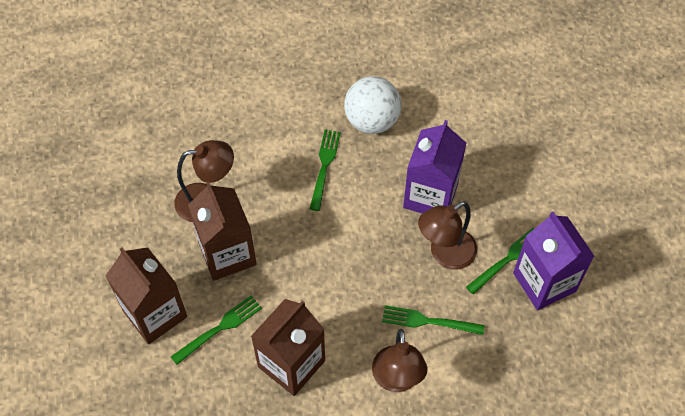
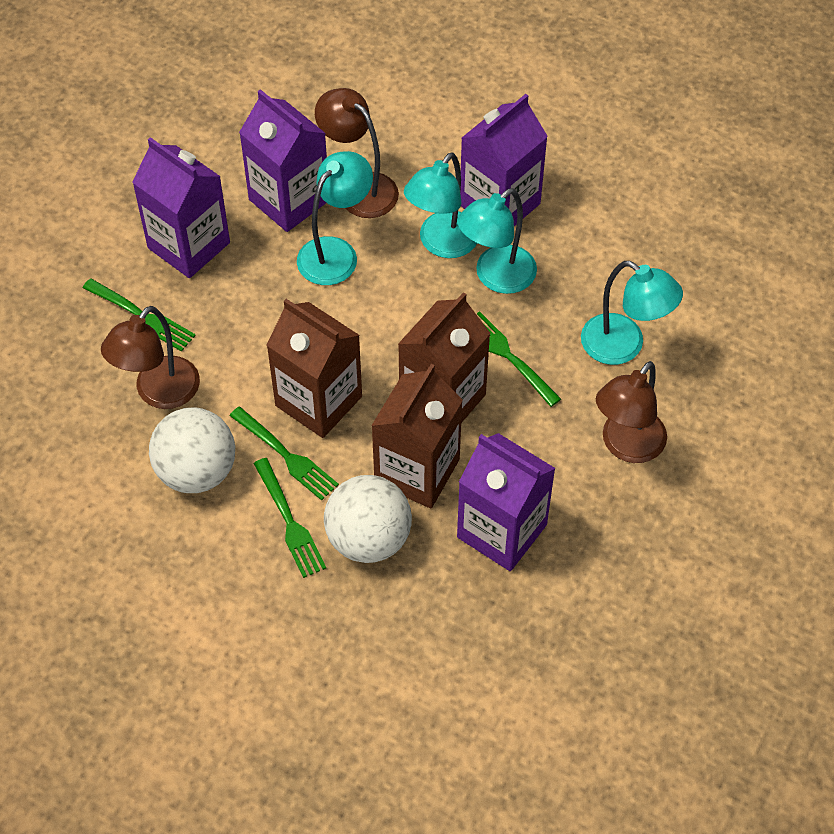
purple carton: [403,120,466,213] [513,212,595,310] = 2 -> [132,137,230,278] [239,89,327,232] [457,433,556,571] [460,94,548,226] = 4
turquoise lamp: none = 0 -> [297,151,373,285] [404,152,477,258] [457,188,537,294] [581,261,683,365] = 4
white ball: [344,76,402,134] = 1 -> [149,408,235,493] [324,475,412,563] = 2

